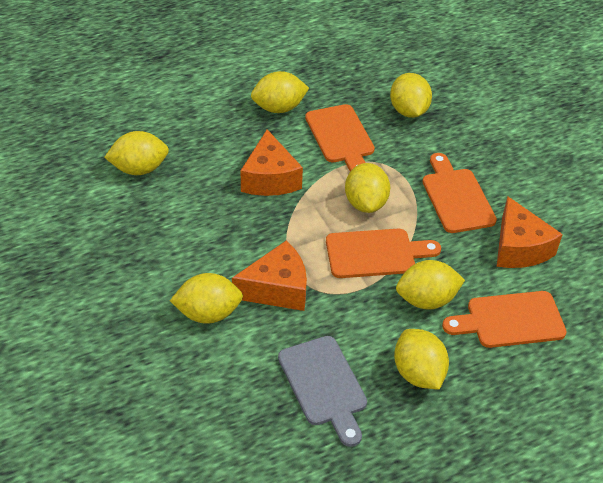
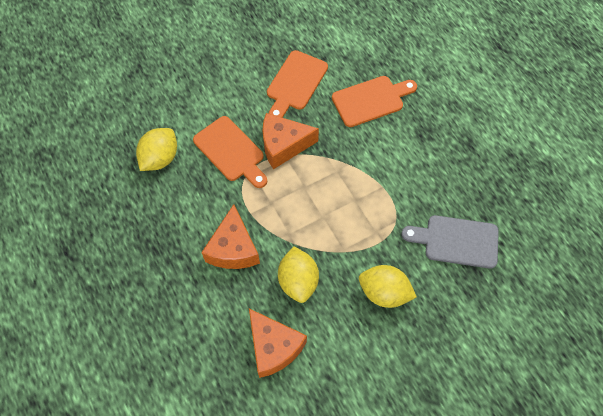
orange cutting board: [305,104,375,171] [326,229,441,278] [422,153,497,233] [442,291,567,348] = 4 -> [193,116,267,188] [267,50,328,118] [332,76,417,127] = 3
yellow lemon: [104,131,169,175] [170,273,243,324] [251,71,309,113] [345,163,390,213] [390,73,432,118] [394,329,449,390] [396,260,465,310] = 7 -> [136,128,177,171] [278,246,319,303] [359,265,417,308] = 3

